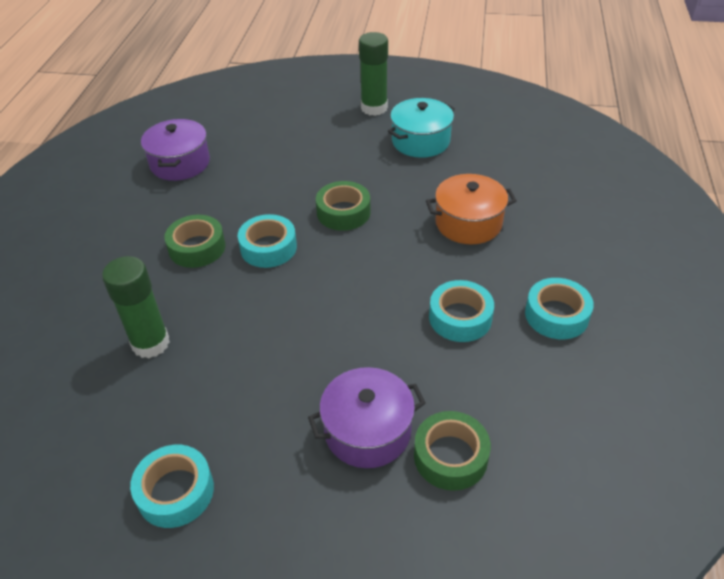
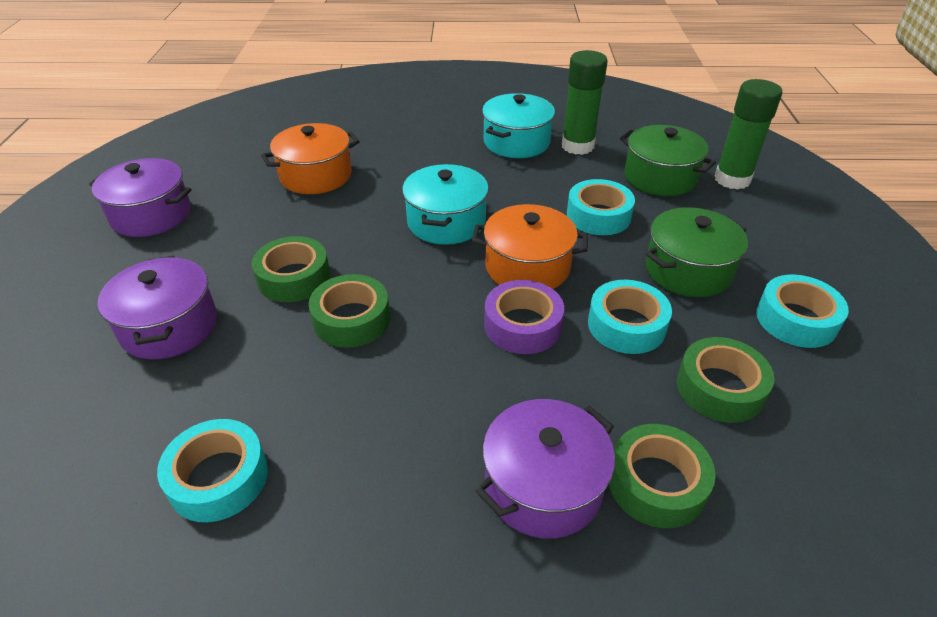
green pot: none = 0 -> [620,125,716,196] [645,207,748,298] = 2
green tape: [164,215,225,268] [316,181,371,231] [414,411,491,491] = 3 -> [252,236,330,302] [309,274,390,348] [609,424,715,528] [677,337,775,423] = 4
orange pot: [426,174,517,244] = 1 -> [261,123,360,194] [472,204,588,289] = 2
purple pot: [141,119,210,181] [308,367,426,468] = 2 -> [89,158,192,237] [98,256,217,360] [476,399,615,539] = 3
purple tape: none = 0 -> [484,280,564,354] = 1
turquoise pot: [388,98,455,158] = 1 -> [402,164,489,245] [482,93,555,158] = 2

